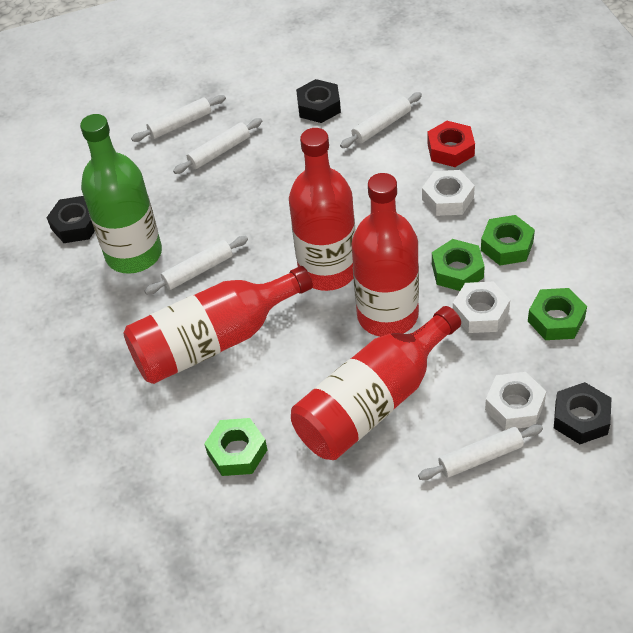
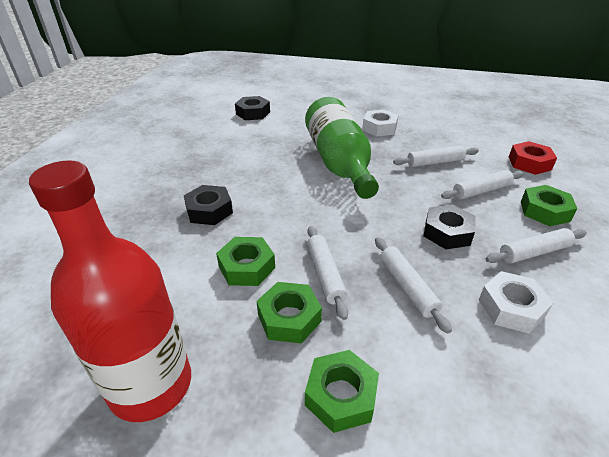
red bottle: [124,266,313,384] [289,128,356,291] [291,306,461,460] [351,173,419,337] = 4 -> [29,160,191,422] = 1
white nut: [422,170,475,216] [453,282,510,333] [485,372,546,430] = 3 -> [362,110,399,137] [479,271,554,334] = 2

